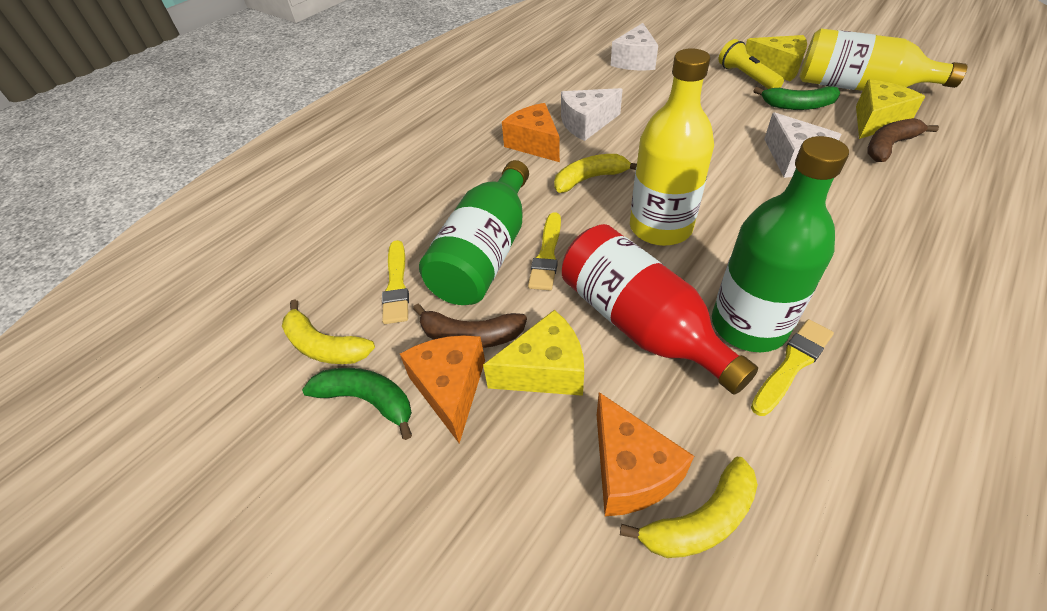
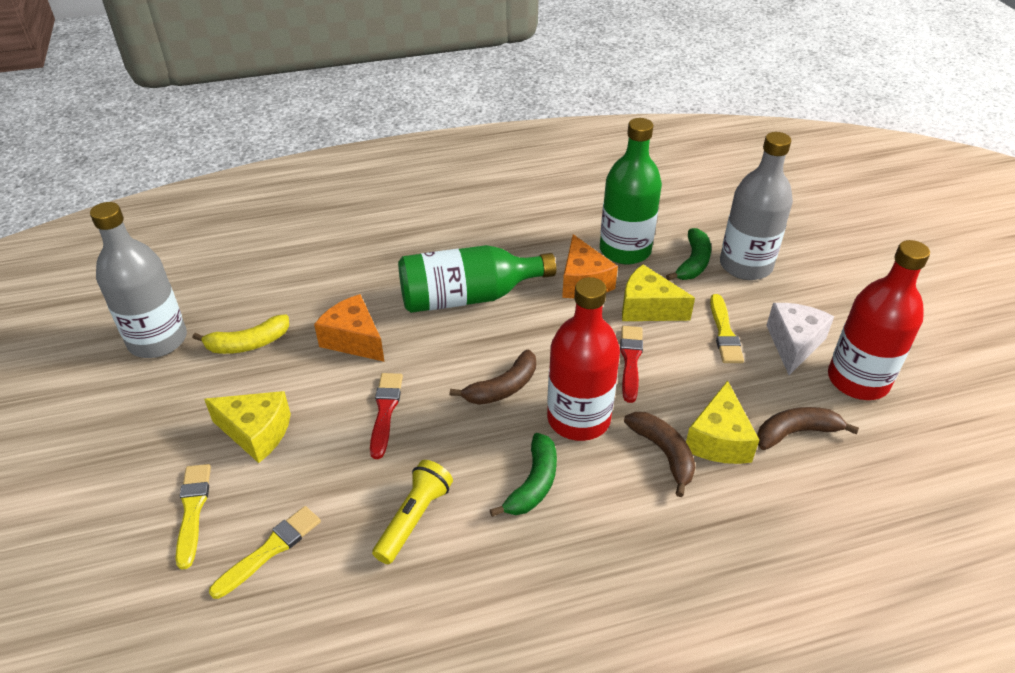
brown banana: [413,303,527,348] [867,118,939,162] = 2 -> [450,350,536,405] [624,412,696,497] [757,407,859,450] = 3
grey bottle: none = 0 -> [90,202,187,358] [720,132,793,280] = 2
orange cheese: [400,335,485,444] [502,103,560,162] [597,392,694,516] = 3 -> [314,294,384,362] [562,234,618,298] = 2
red bottle: [562,224,758,395] = 1 -> [547,277,620,441] [828,240,930,400] = 2
red brush: none = 0 -> [370,373,403,459] [620,326,643,403] = 2
white cheese: [561,88,623,141] [611,23,658,70] [764,112,841,178] = 3 -> [766,303,834,375] = 1
yellow banana: [282,300,375,364] [554,154,637,193] [620,457,758,558] = 3 -> [193,314,289,354] = 1
yellow bottle: [630,48,714,246] [800,29,967,91] = 2 -> none = 0

